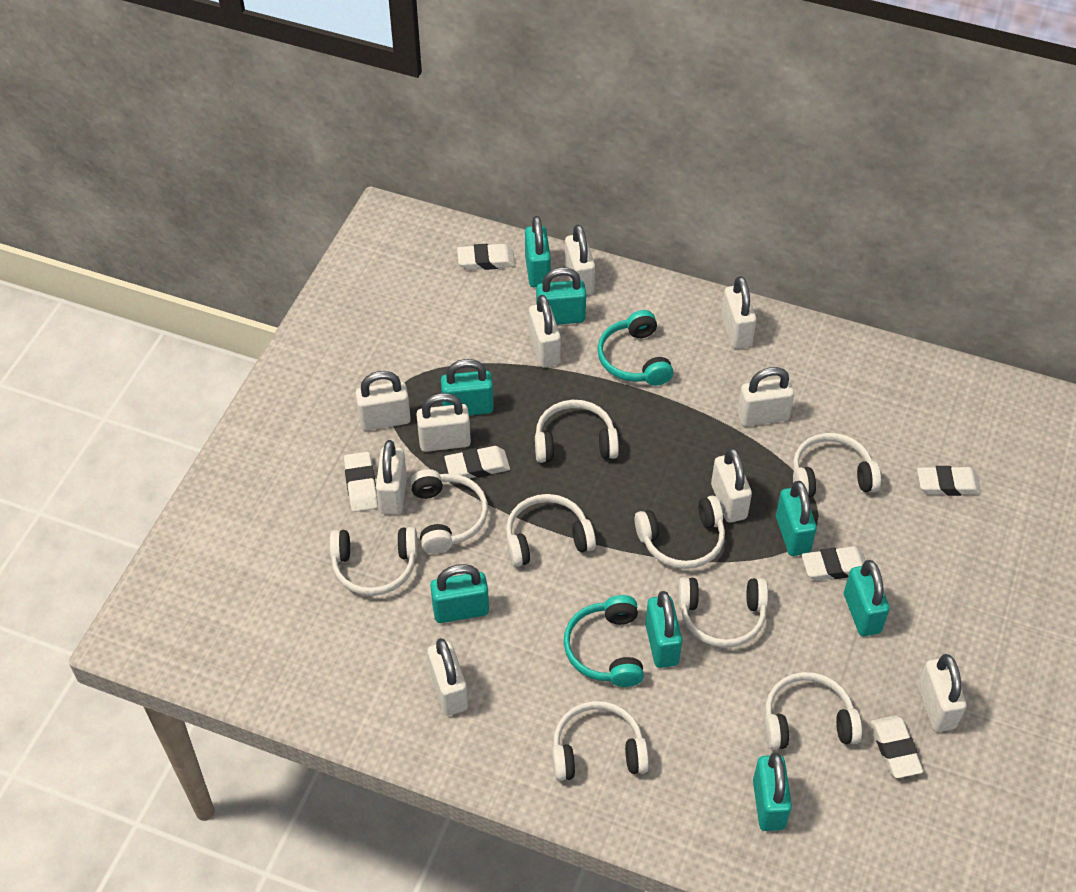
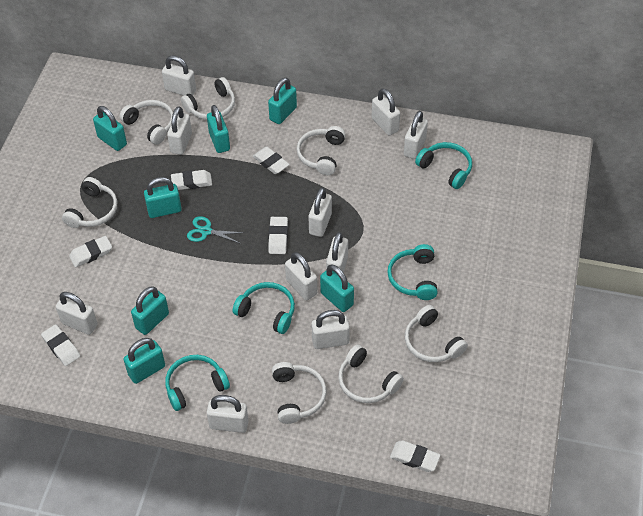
turquoise headphones: [564,595,644,687] [597,310,673,386] = 2 -> [165,355,230,411] [233,282,295,334] [387,244,438,300] [415,142,472,189] = 4
turquoise padlock: [430,564,489,623] [441,359,494,415] [525,216,551,287] [536,267,586,325] [645,591,682,668] [753,752,792,831] [776,481,817,556] [844,560,890,636] = 8 -> [93,106,127,151] [123,338,165,384] [131,286,169,335] [144,177,182,218] [207,105,230,153] [268,78,297,124] [320,264,354,312] = 7
turquoise scissors: none = 0 -> [187,216,245,244] = 1
white headphones: [329,527,418,596] [410,469,488,554] [506,494,596,567] [535,400,619,463] [552,701,649,781] [635,496,725,569] [678,577,768,648] [764,672,862,750] [793,433,881,498] = 9 -> [62,177,117,228] [120,100,173,145] [181,77,235,120] [272,362,326,424] [297,126,346,175] [338,345,404,403] [405,305,468,362] = 7

